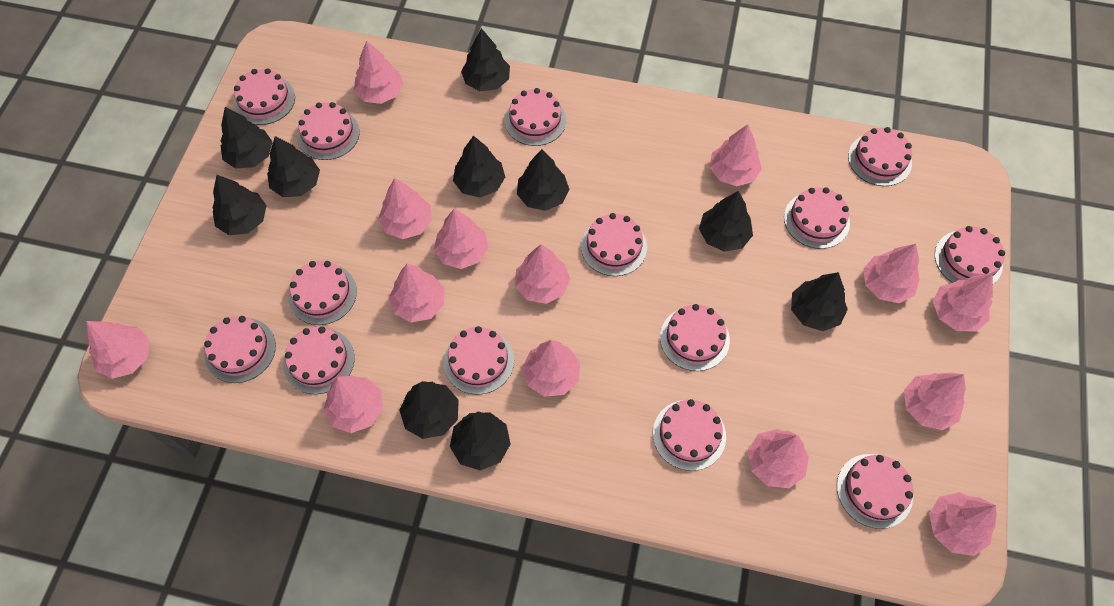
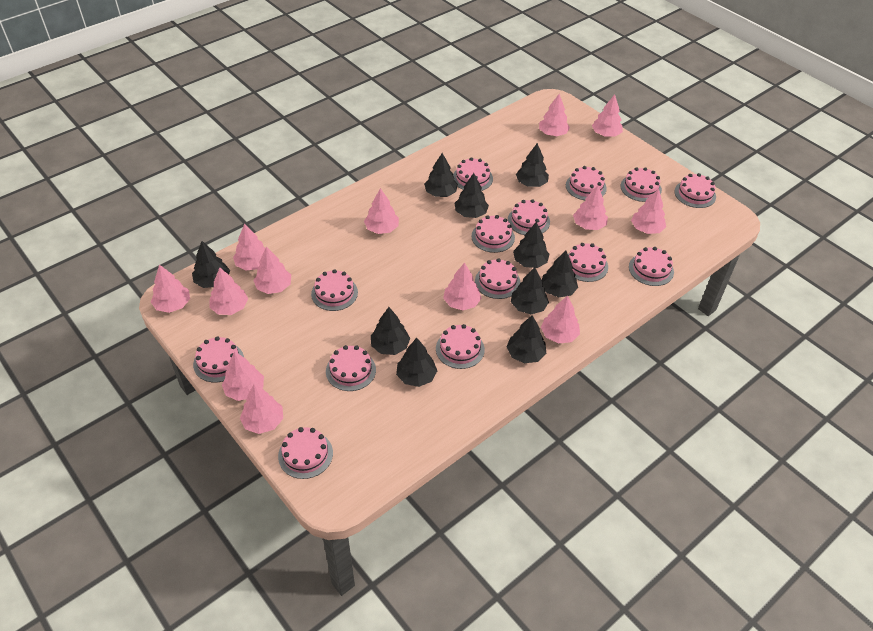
pink tree: [86,321,150,379] [323,375,383,433] [354,41,404,104] [378,178,432,239] [389,264,444,323] [434,209,489,269] [515,244,570,304] [522,340,580,397] [710,124,762,186] [748,429,809,488] [863,244,920,303] [904,373,966,430] [929,492,997,556] [933,274,993,331] = 14 -> [151,264,190,313] [209,268,248,315] [222,351,264,401] [233,224,265,271] [240,384,283,434] [253,246,291,294] [364,188,399,234] [443,263,481,310] [539,94,570,136] [541,296,580,343] [573,185,608,230] [592,94,623,137] [631,189,666,234] = 13

